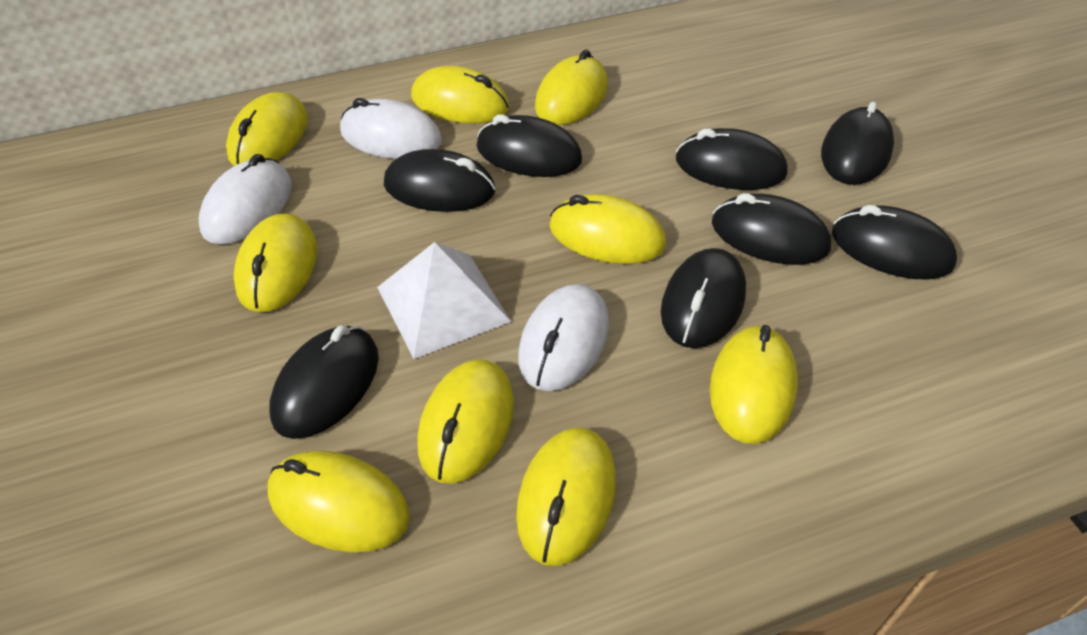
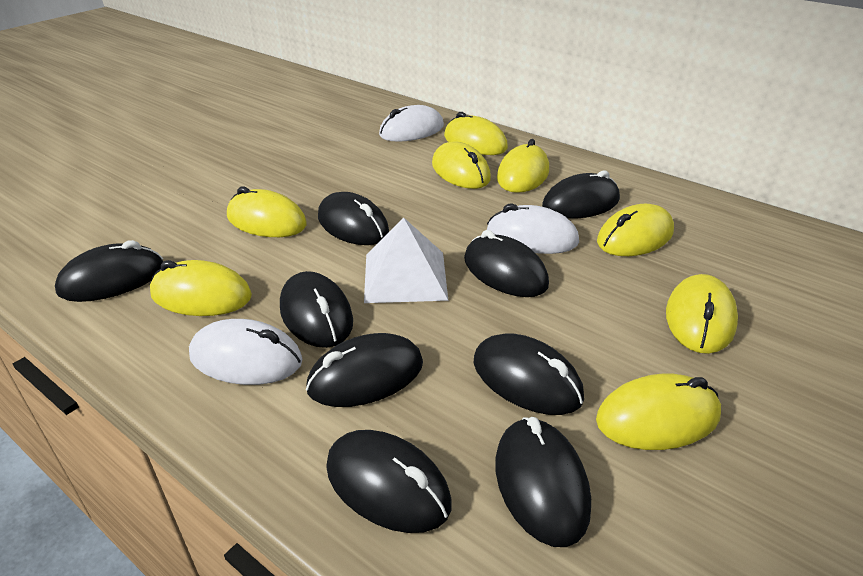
black mouse: [270,325,379,439] [384,149,495,212] [476,114,582,177] [661,248,746,348] [676,128,788,190] [712,193,831,265] [821,102,894,185] [832,205,957,279] = 8 -> [55,240,163,302] [280,271,353,348] [306,333,423,407] [318,192,389,245] [326,430,452,533] [464,230,549,297] [474,333,584,415] [495,417,591,547] [542,170,620,219] = 9
yellow mouse: [226,92,308,166] [234,213,317,312] [268,450,410,552] [411,66,509,124] [417,359,514,484] [516,427,616,566] [535,49,608,125] [550,194,666,264] [710,325,798,444] = 9 -> [150,260,252,316] [227,186,307,237] [432,141,491,189] [444,112,508,155] [497,139,549,193] [596,374,721,450] [597,204,674,256] [666,274,738,354] = 8

